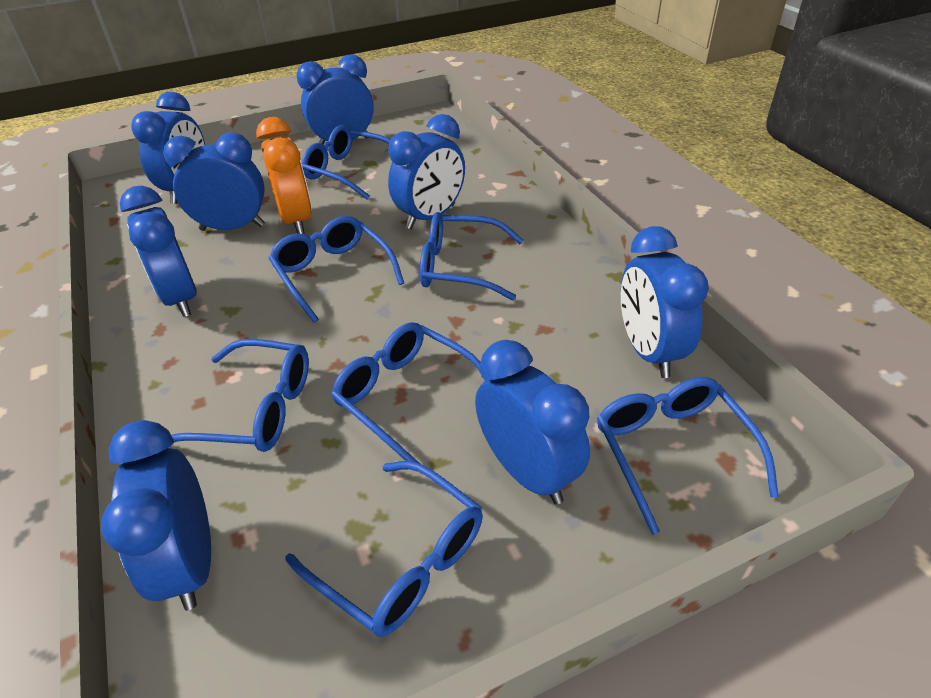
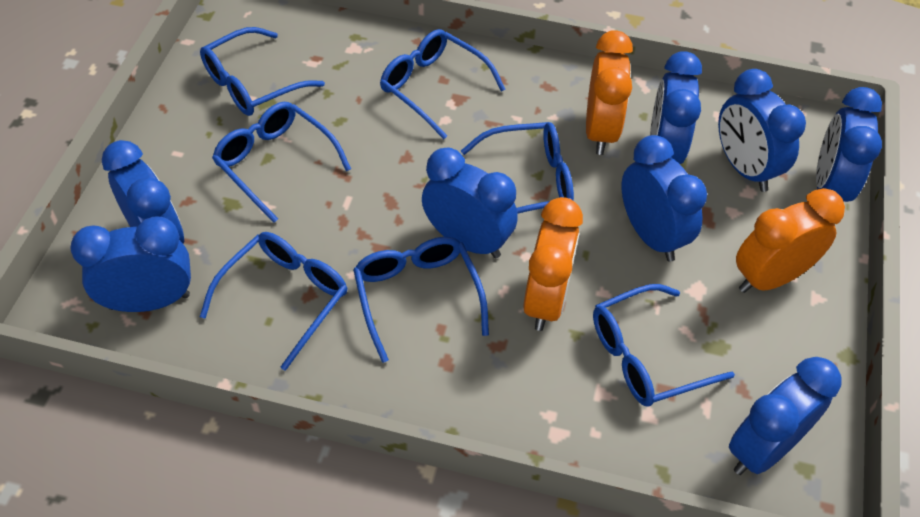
orange clock: [256,117,312,234] = 1 -> [523,197,583,331] [586,31,633,155] [736,188,845,293] = 3

